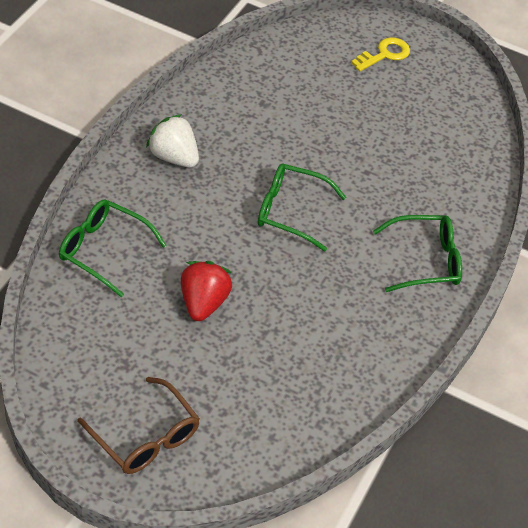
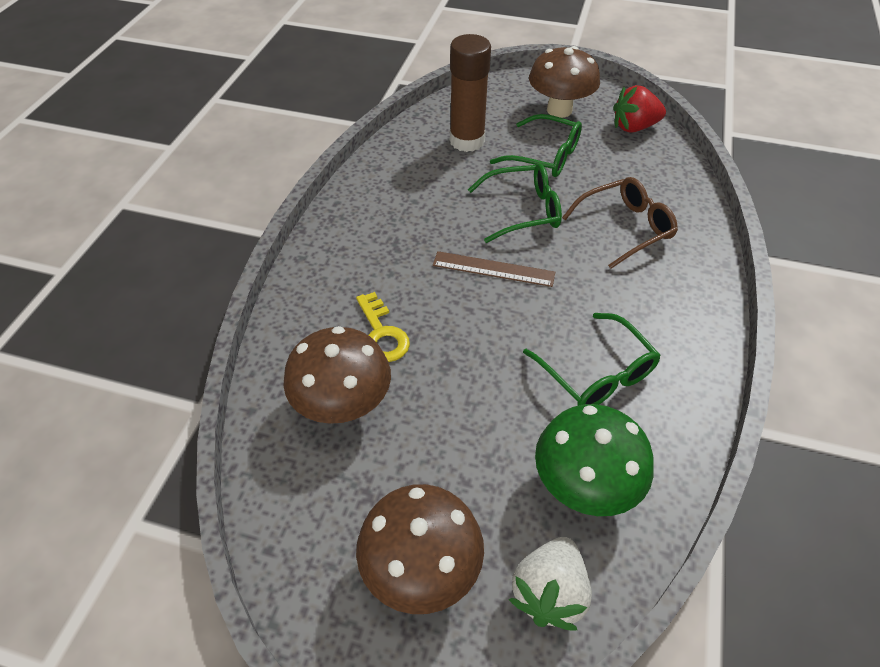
brown glue stick: none = 0 -> [450,34,491,152] = 1
brown mushroom: none = 0 -> [283,326,391,424] [356,484,484,614] [529,46,600,118] = 3
brown ruler: none = 0 -> [433,251,555,287] = 1
green mushroom: none = 0 -> [535,404,654,516] = 1

